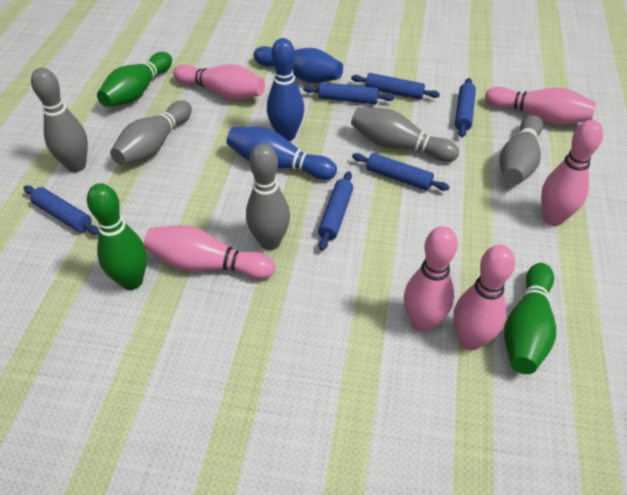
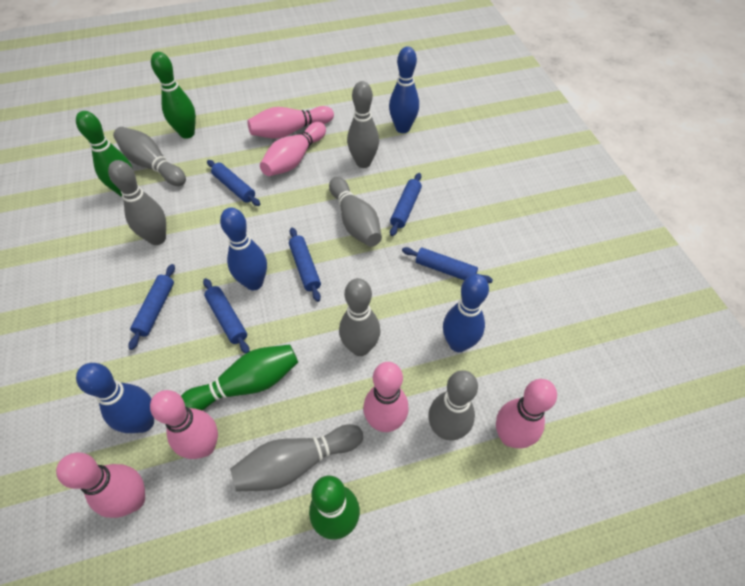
blue bowling pin: [227,127,337,180] [253,46,343,83] [267,38,304,141] = 3 -> [76,363,154,433] [220,208,267,290] [389,47,419,133] [443,274,489,352] = 4
green bowling pin: [87,183,147,290] [97,52,172,107] [504,263,556,374] = 3 -> [76,111,133,197] [151,52,196,139] [181,344,298,410] [309,476,360,540] = 4
grey bowling pin: [31,68,88,172] [110,100,192,165] [246,144,290,250] [351,107,459,162] [499,115,543,185] = 5 -> [108,160,166,245] [113,127,186,186] [230,424,363,492] [329,177,382,247] [339,278,380,356] [347,81,379,168] [428,370,478,440] = 7

